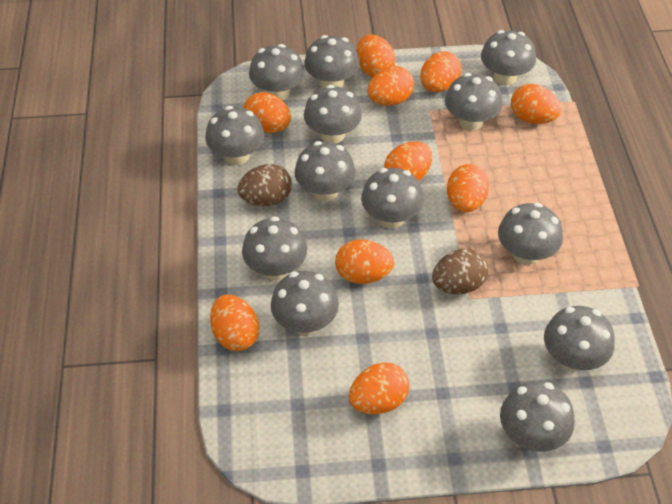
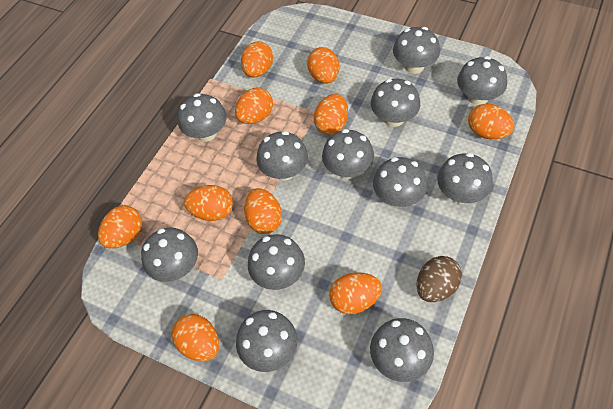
brown egg: [237,164,292,206] [432,249,489,294] = 2 -> [416,256,462,302] = 1
grey mushroom: [205,106,265,165] [242,216,307,280] [249,44,305,100] [271,271,339,335] [295,141,356,201] [304,35,360,88] [304,85,362,143] [361,168,424,228] [445,73,502,131] [481,30,536,86] [498,202,563,265] [500,381,575,452] [544,306,615,371] = 13 -> [141,228,198,282] [178,93,227,142] [236,310,298,372] [248,234,305,290] [257,131,308,181] [322,129,374,179] [370,318,434,382] [371,79,420,127] [373,157,427,207] [393,27,440,74] [437,153,493,204] [457,56,507,105] = 12

